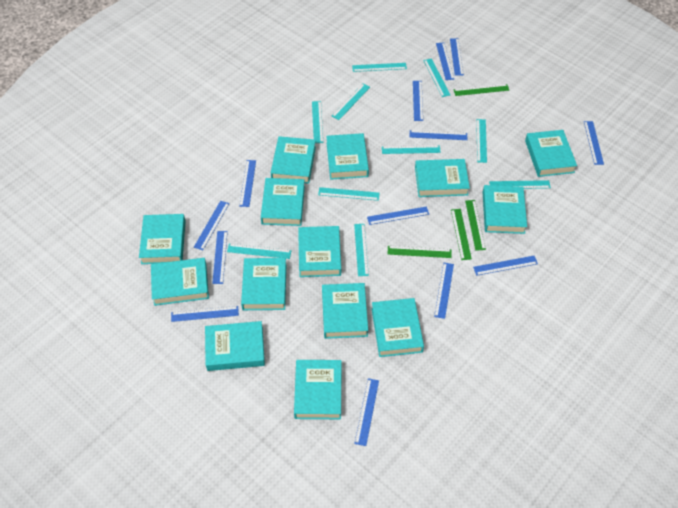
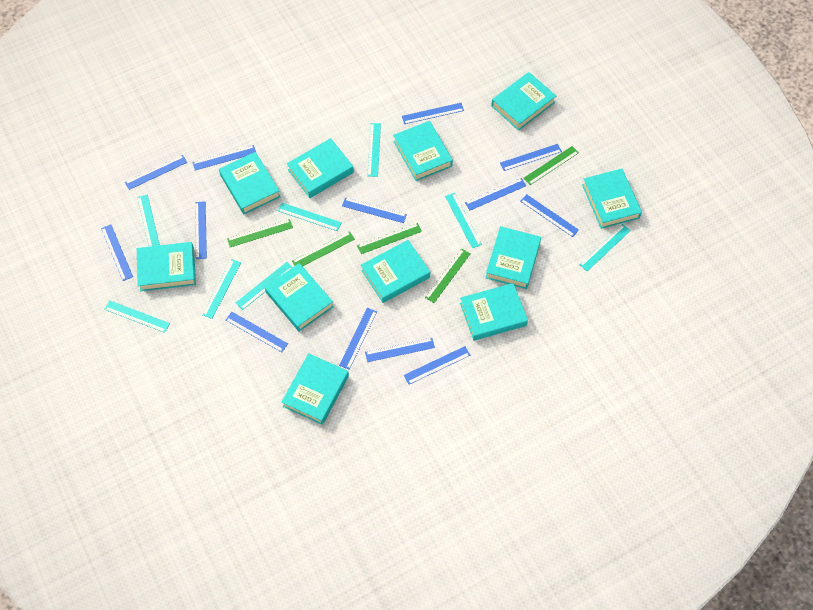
green ruler: [388,246,452,258] [451,209,472,260] [454,84,509,96] [465,200,486,251] = 4 -> [227,219,293,247] [292,231,355,266] [357,223,422,254] [425,248,470,303] [524,146,579,185] = 5
turquoise book: [139,214,186,264] [151,258,209,306] [205,321,265,371] [241,258,286,310] [261,178,305,226] [271,136,316,184] [294,360,342,419] [298,226,341,277] [322,283,368,339] [326,133,369,180] [372,298,424,357] [415,159,470,197] [483,185,527,234] [525,130,577,177] = 14 -> [137,242,196,291] [219,152,281,214] [265,263,334,332] [281,353,349,425] [287,138,354,198] [361,240,430,303] [393,121,453,181] [460,283,528,341] [485,226,541,289] [491,72,556,131] [582,169,642,229] = 11
turquoise ruler: [227,243,291,259] [312,101,323,143] [318,187,380,201] [332,83,370,120] [352,63,407,72] [354,224,369,276] [382,145,441,154] [423,58,450,97] [476,119,487,163] [489,180,551,189] = 10 -> [104,300,170,333] [137,194,160,247] [202,259,241,319] [236,262,293,310] [278,203,342,231] [367,123,381,177] [445,193,482,248] [579,224,631,271] = 8

